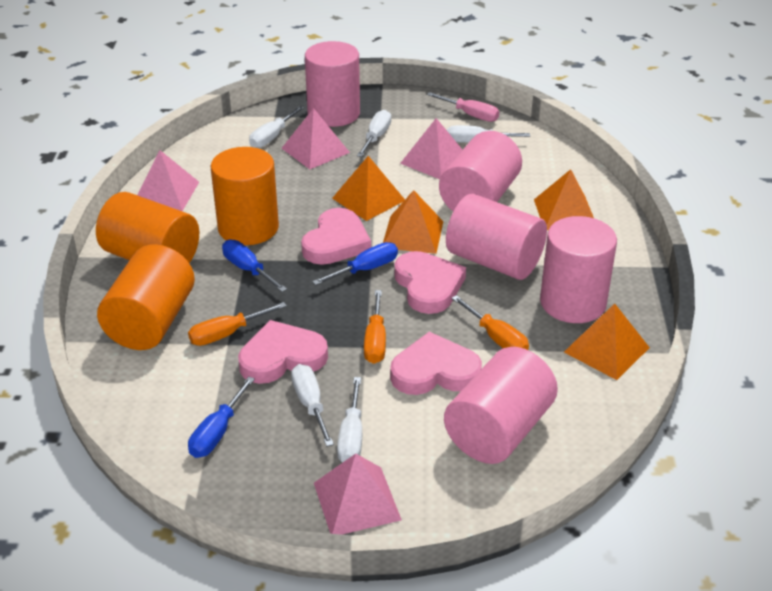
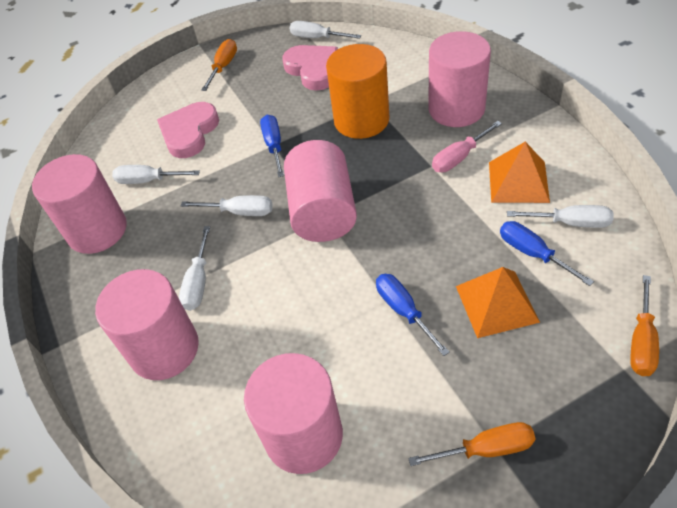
orange cylinder: [96,192,199,263] [97,244,195,350] [211,147,279,245] = 3 -> [326,44,389,139] = 1
orange pyramid: [332,156,405,221] [383,190,443,254] [534,169,594,230] [564,303,650,380] = 4 -> [456,267,540,338] [489,142,550,203] = 2
pink heart: [238,320,328,384] [301,208,371,265] [390,332,482,395] [394,251,466,314] = 4 -> [157,102,219,158] [282,45,338,91] = 2
pink pyramid: [137,150,199,211] [281,108,350,169] [314,454,402,535] [400,118,463,179] = 4 -> none = 0

